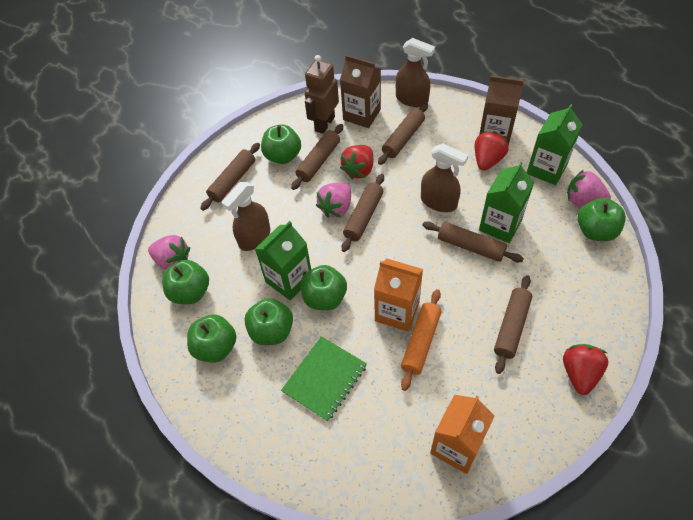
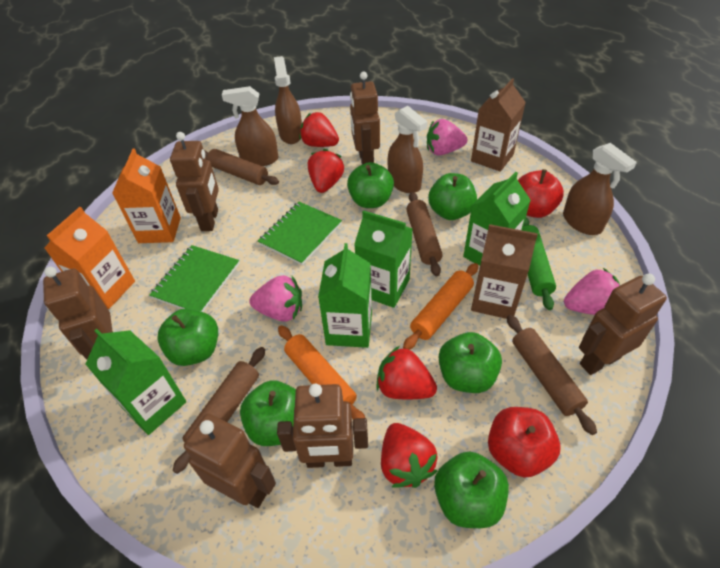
brown robot: [305,55,339,134] = 1 -> [43,267,113,359] [170,132,219,231] [184,413,276,508] [277,384,368,468] [350,72,380,165] [579,274,667,375] = 6
brown rolling pin: [200,143,260,211] [291,124,343,190] [342,174,384,252] [378,103,428,165] [422,221,524,263] [494,275,532,374] = 6 -> [173,347,265,474] [204,149,279,185] [406,192,443,276] [507,315,597,435] = 4
brown spray bottle: [222,182,270,251] [395,38,435,107] [421,143,468,212] = 3 -> [222,86,278,166] [274,56,302,144] [388,106,428,193] [563,143,637,235] = 4
green carton: [255,221,311,300] [479,162,534,243] [527,104,583,185] = 3 -> [85,329,186,435] [318,243,372,348] [354,210,413,308] [463,172,531,266] = 4
green notebook: [281,336,367,422] = 1 -> [149,245,240,312] [258,202,342,265] = 2
green rolling pin: none = 0 -> [522,217,556,310] = 1
orange rolling pin: [401,289,441,391] = 1 -> [278,325,365,419] [403,263,478,350] = 2
red apple: none = 0 -> [488,407,560,477] [518,169,564,218] = 2
red strawberry: [340,145,373,179] [475,131,509,171] [563,344,608,395] = 3 -> [299,112,339,147] [308,149,344,193] [376,346,437,399] [381,423,438,488] = 4

